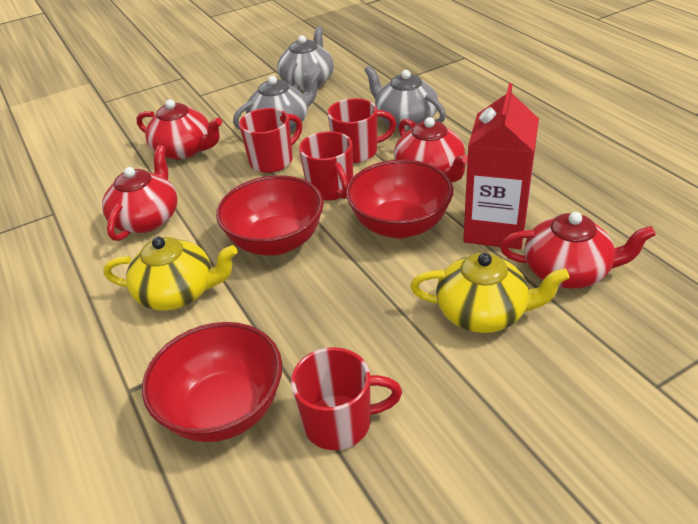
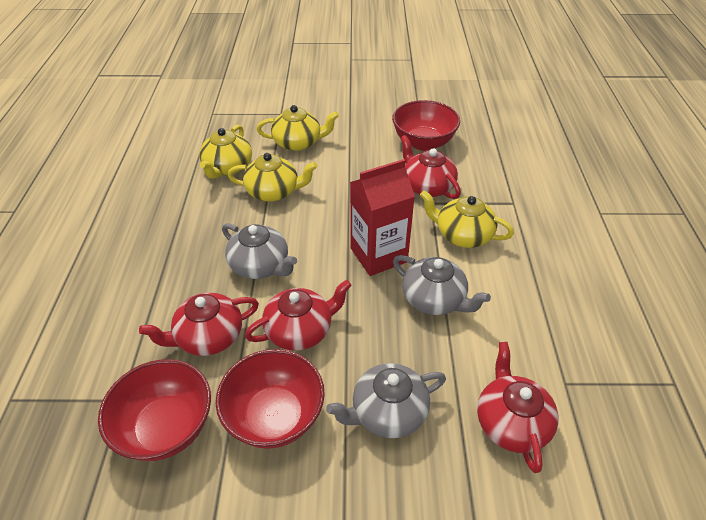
red mug: [239,108,302,173] [291,347,402,450] [299,131,353,201] [327,98,396,163] = 4 -> none = 0
yellow teapot: [104,237,238,311] [410,253,569,333] = 2 -> [199,125,252,179] [228,153,317,202] [257,105,339,151] [420,190,514,248] = 4

